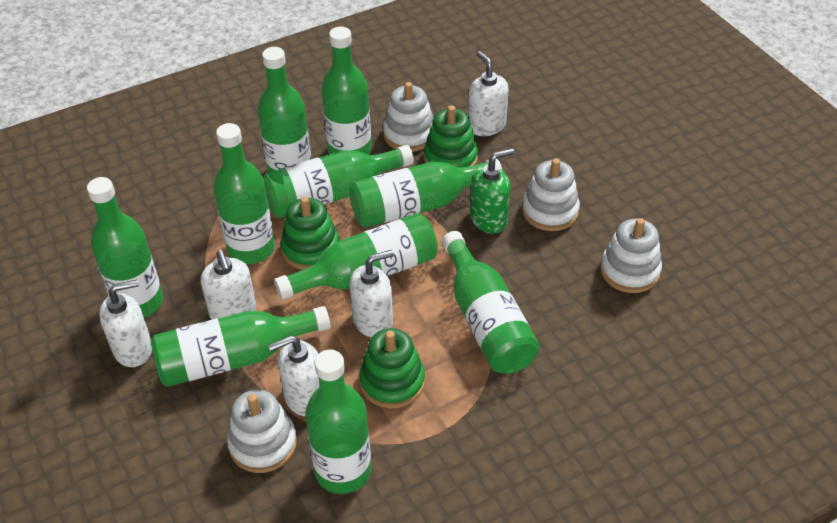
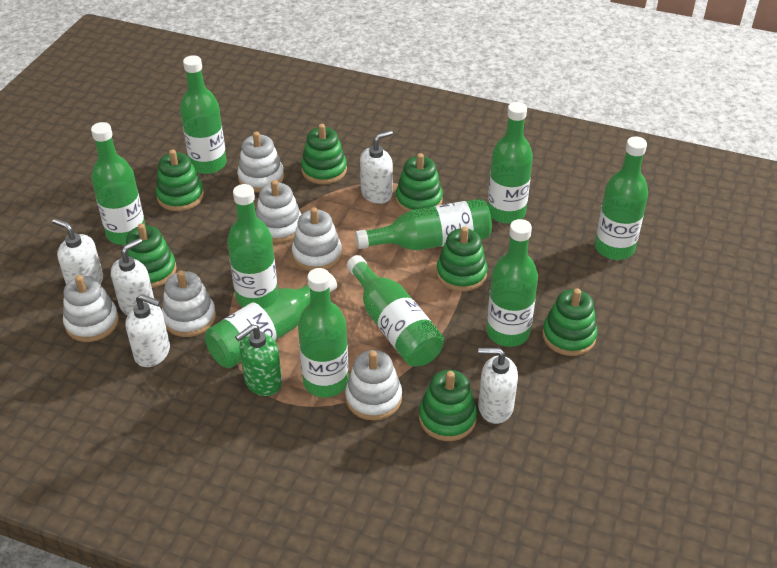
green stacking toy: [281,197,339,270] [359,328,425,409] [424,106,478,167] = 3 -> [126,223,177,288] [156,149,204,211] [301,124,347,184] [396,153,443,212] [419,370,477,441] [436,227,487,292] [542,289,598,356] = 7
white stacking toy: [227,390,297,473] [383,82,433,152] [522,158,580,231] [600,218,662,293] = 4 -> [63,275,119,342] [162,270,216,337] [237,131,284,193] [256,180,301,243] [292,207,342,271] [345,350,402,421] = 6

